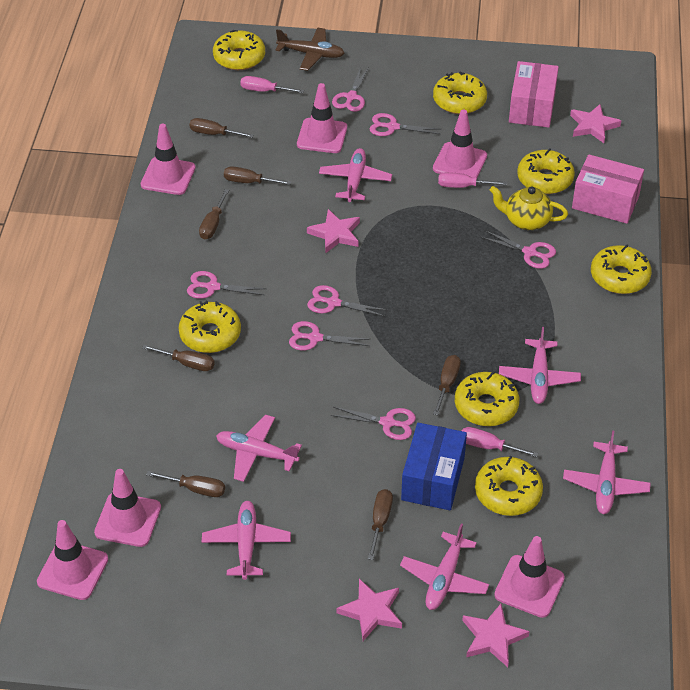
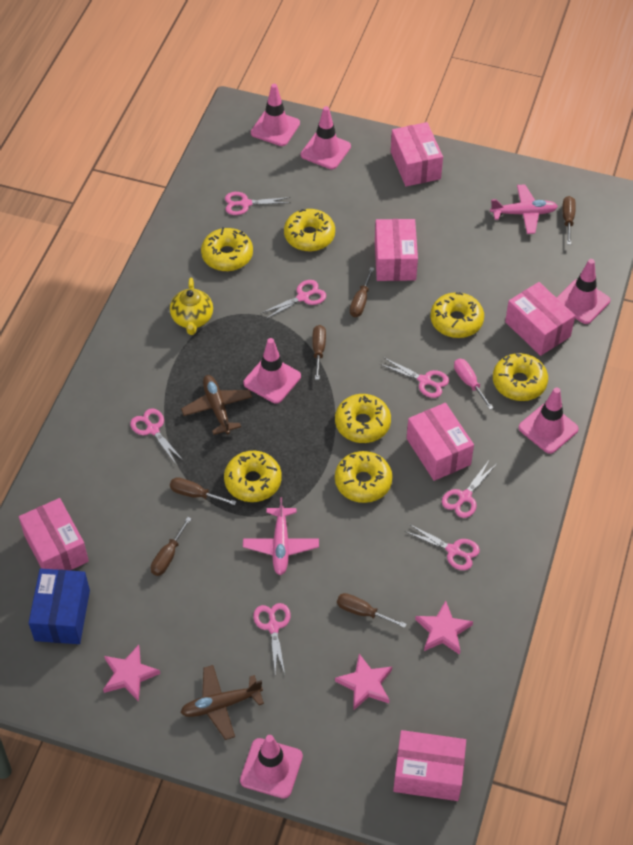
brown plane: [276,28,344,71] = 1 -> [180,665,264,740] [181,375,252,435] = 2
brown screwdriver: [142,345,215,371] [146,471,225,497] [189,118,254,138] [199,189,229,240] [224,166,291,185] [368,489,393,560] [433,355,461,416] = 7 -> [151,517,192,576] [170,477,237,505] [312,325,326,380] [337,593,407,628] [350,267,374,317] [562,196,576,245] = 6
pink box: [509,61,559,128] [572,154,644,224] = 2 -> [19,498,89,571] [375,219,418,281] [391,122,443,187] [393,730,466,801] [407,403,474,481] [505,282,575,356] = 6
pink plane: [202,501,291,580] [216,415,302,482] [319,148,392,202] [400,523,489,610] [499,327,581,404] [563,430,651,514] = 6 -> [243,497,319,575] [490,184,558,234] = 2
pink screwdriver: [240,76,304,93] [438,172,507,188] [462,427,538,457] = 3 -> [454,359,493,410] = 1
pink star: [307,209,360,254] [337,579,402,641] [462,604,530,667] [570,104,621,143] = 4 -> [103,645,160,702] [335,654,392,711] [415,601,473,655] = 3

